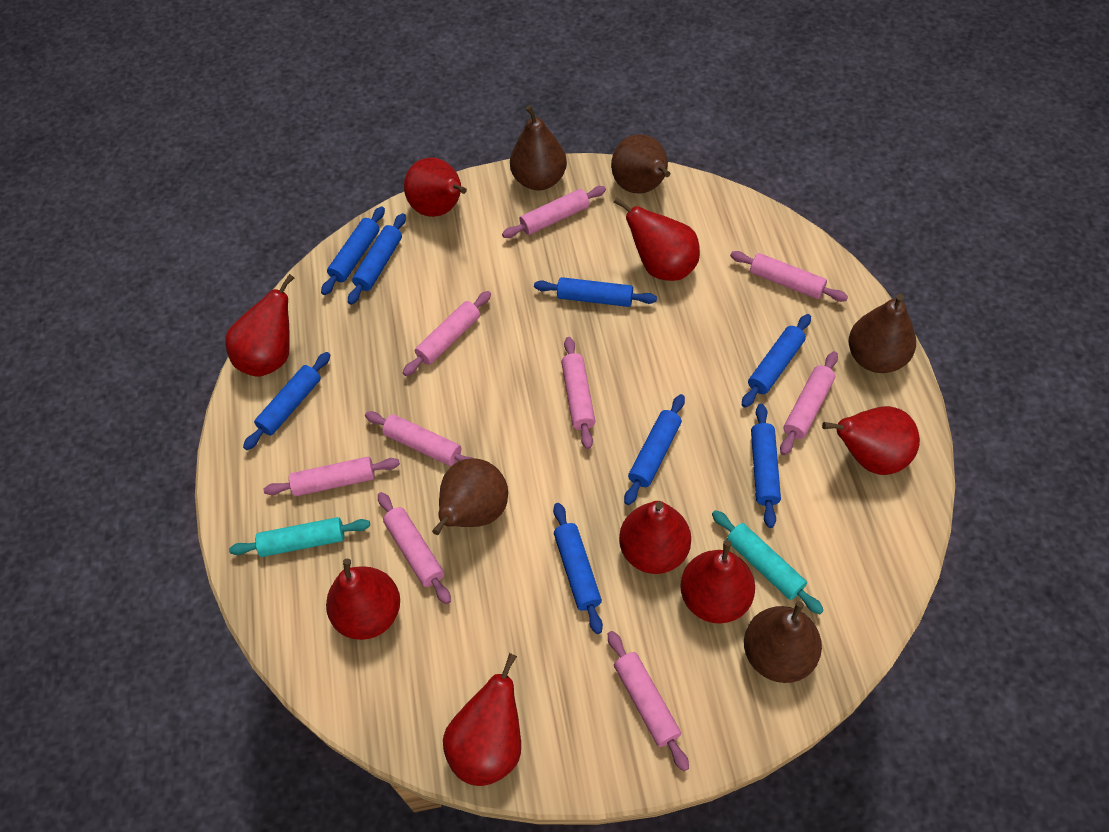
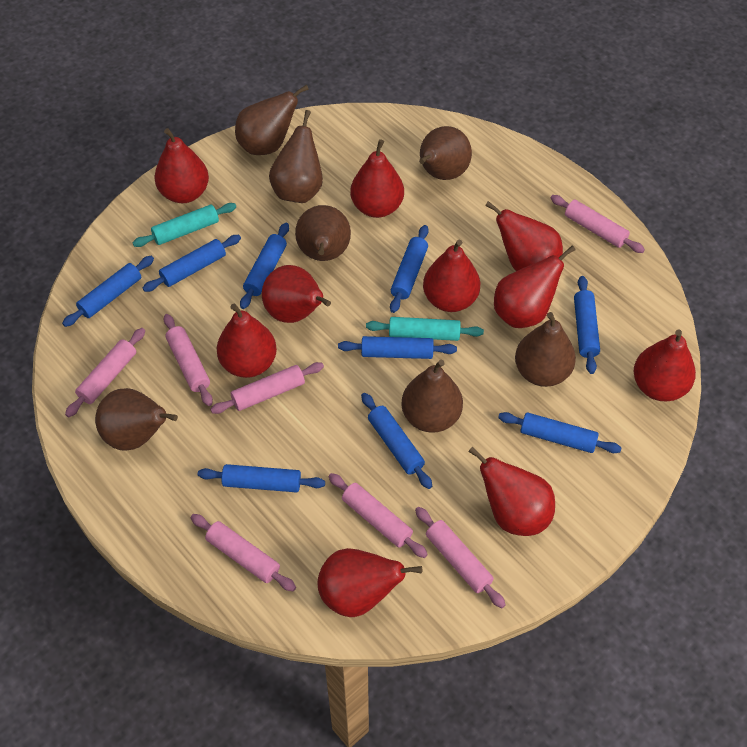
blue rolling pin: [243,352,330,450] [321,206,385,295] [348,213,406,305] [534,277,657,307] [553,503,603,634] [624,394,685,505] [742,314,811,408] [751,404,781,528] = 8 -> [62,256,154,327] [143,235,241,292] [198,464,325,493] [240,223,289,309] [338,336,457,359] [361,393,432,489] [390,225,429,313] [498,412,621,453] [574,276,600,374] = 9
brown pear: [432,458,508,535] [510,105,567,190] [611,134,670,194] [744,601,822,683] [848,294,916,373] = 5 -> [95,388,178,451] [235,84,309,155] [269,110,323,203] [295,205,351,261] [401,360,463,433] [419,126,472,180] [515,312,576,387] = 7
pink rolling pin: [263,457,400,496] [365,411,473,466] [378,492,451,604] [403,291,491,376] [502,186,606,238] [561,337,595,449] [608,631,689,771] [730,251,848,302] [780,351,838,455] = 9 -> [65,328,145,417] [164,314,213,406] [191,514,296,591] [211,362,324,414] [328,473,428,558] [415,507,506,608] [551,195,645,253] = 7
red pear: [225,274,294,377] [326,559,400,640] [404,158,467,217] [443,653,521,786] [613,197,700,281] [619,501,691,574] [680,540,755,624] [822,406,920,475] = 8 -> [154,128,209,203] [217,304,277,378] [262,265,331,323] [318,548,422,617] [350,139,404,218] [423,240,480,312] [468,446,555,536] [485,201,563,271] [494,245,575,328] [634,329,696,401] = 10

